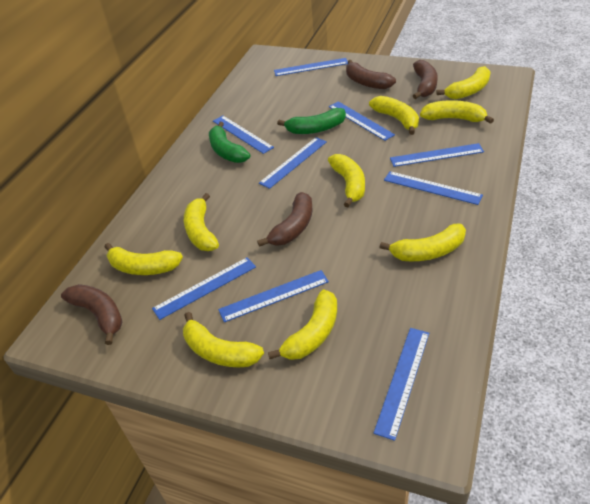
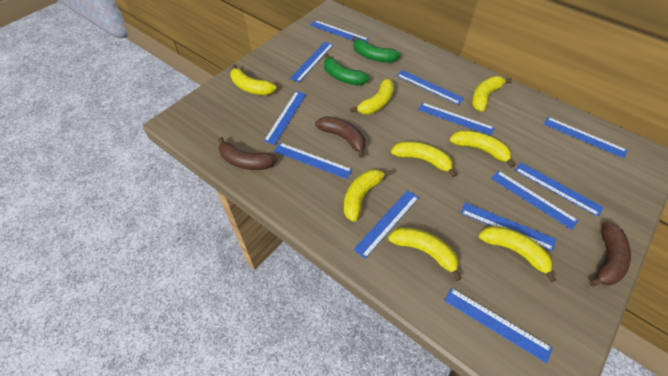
blue ruler: [152,257,256,320] [213,116,274,154] [218,270,329,322] [259,137,327,189] [274,58,348,76] [329,101,395,141] [374,328,429,441] [384,171,483,205] [390,143,484,167] = 9 -> [264,91,306,145] [274,143,352,179] [290,42,333,82] [310,20,369,42] [353,190,419,259] [397,70,464,105] [418,102,495,136] [444,288,553,363] [461,202,556,251] [491,171,579,230] [515,162,604,217] [544,117,627,158] = 12
brown banana: [61,284,123,345] [257,192,313,247] [346,60,396,89] [413,60,438,99] = 4 -> [218,137,277,170] [315,116,365,158] [589,221,631,286] = 3
yellow banana: [105,243,183,275] [183,312,264,367] [184,193,219,251] [268,289,337,360] [328,154,365,207] [369,96,419,135] [379,224,466,261] [420,100,494,124] [436,66,491,99] = 9 -> [230,64,277,95] [344,169,392,222] [350,79,394,115] [388,227,462,281] [391,141,457,177] [449,130,515,168] [472,76,512,112] [479,226,556,282] = 8

